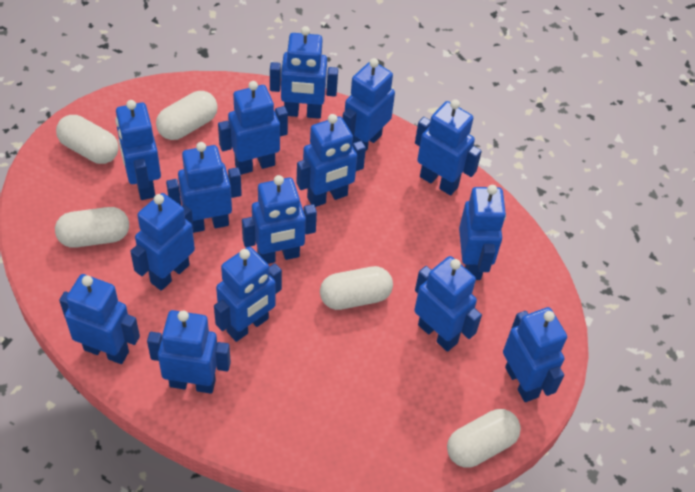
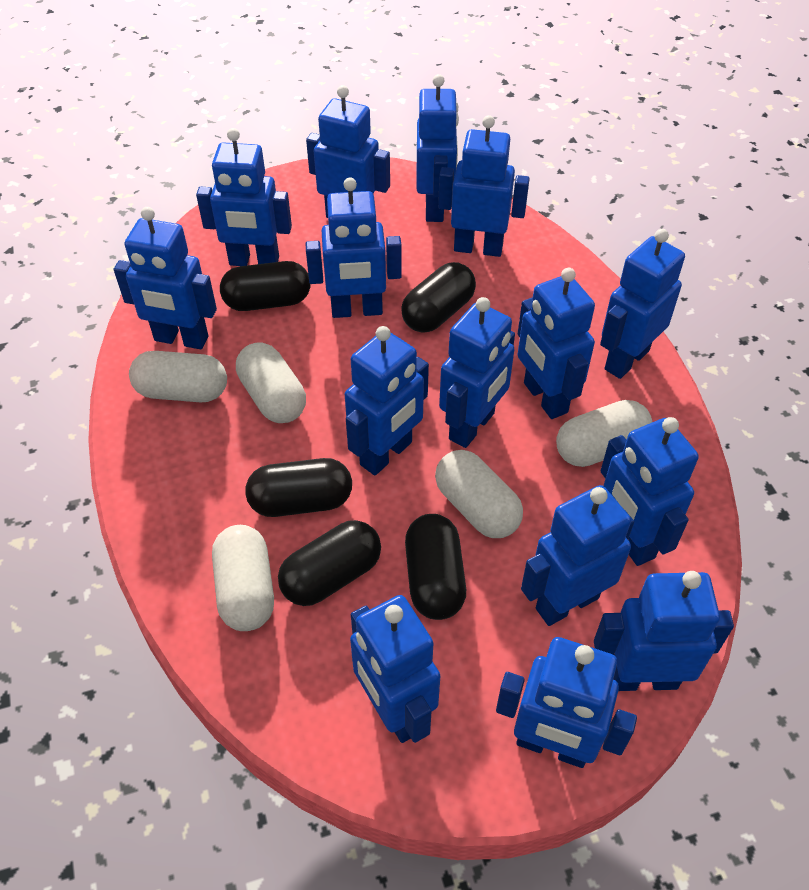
black capsule: none = 0 -> [220,261,310,311] [245,458,352,517] [278,520,381,606] [401,262,476,333] [405,514,466,620] = 5

